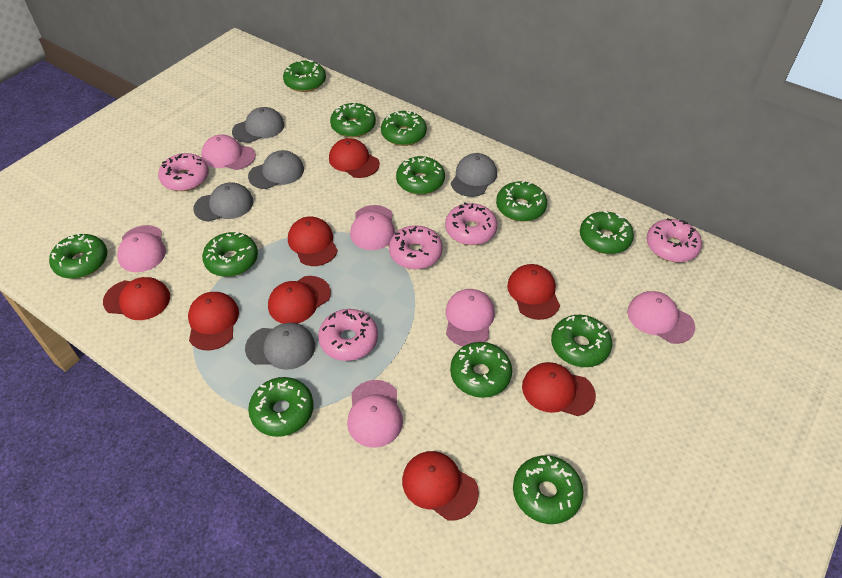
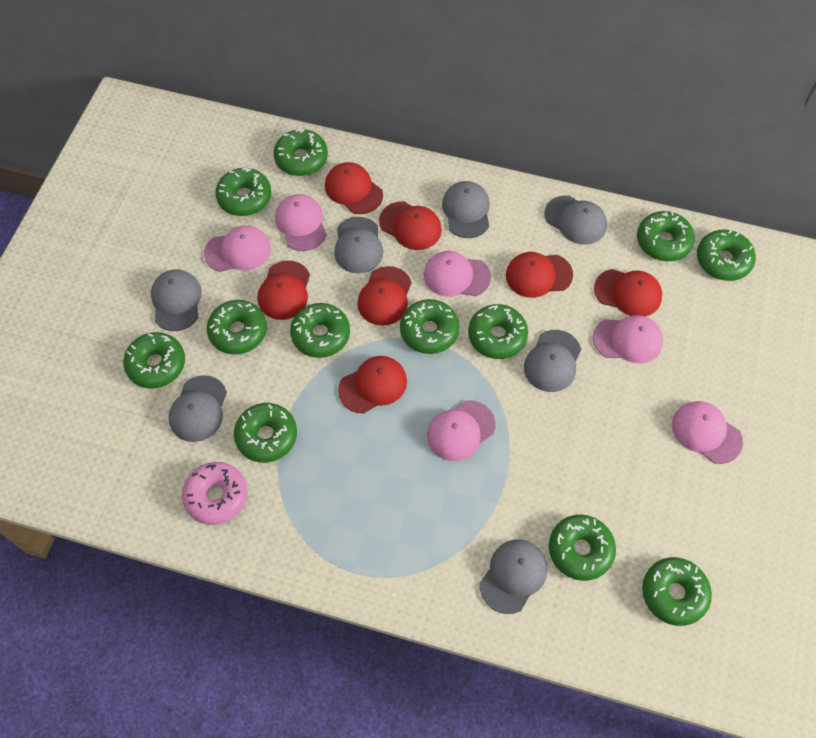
grey cap: [193,182,253,222] [232,107,285,143] [245,323,315,370] [248,150,304,189] [451,153,497,197] = 5 -> [151,270,202,331] [169,375,227,442] [334,217,383,273] [442,181,490,238] [480,539,548,614] [524,330,581,392] [544,195,607,245] = 7
pink donut: [158,153,209,191] [318,309,378,361] [389,225,443,269] [445,202,497,245] [646,218,702,262] = 5 -> [182,462,248,525] = 1
red cap: [103,277,170,320] [188,292,239,350] [268,276,331,324] [288,216,338,266] [329,138,380,178] [402,451,479,521] [507,264,560,320] [522,362,596,416] = 8 -> [258,261,310,320] [325,162,383,214] [338,356,407,413] [357,266,412,326] [379,201,442,250] [506,252,573,298] [594,269,662,316] = 7

